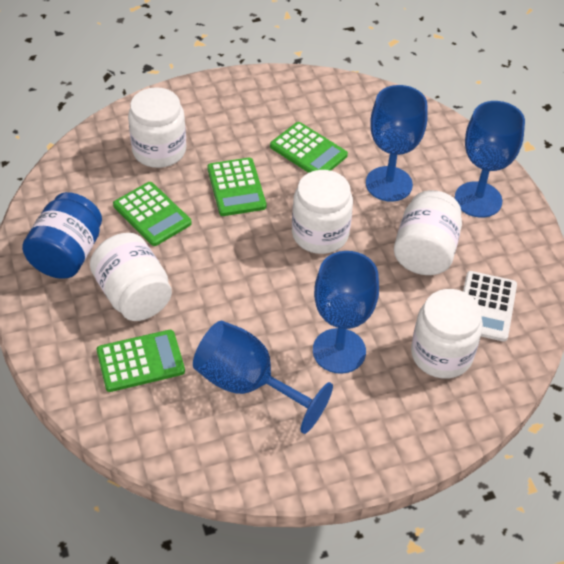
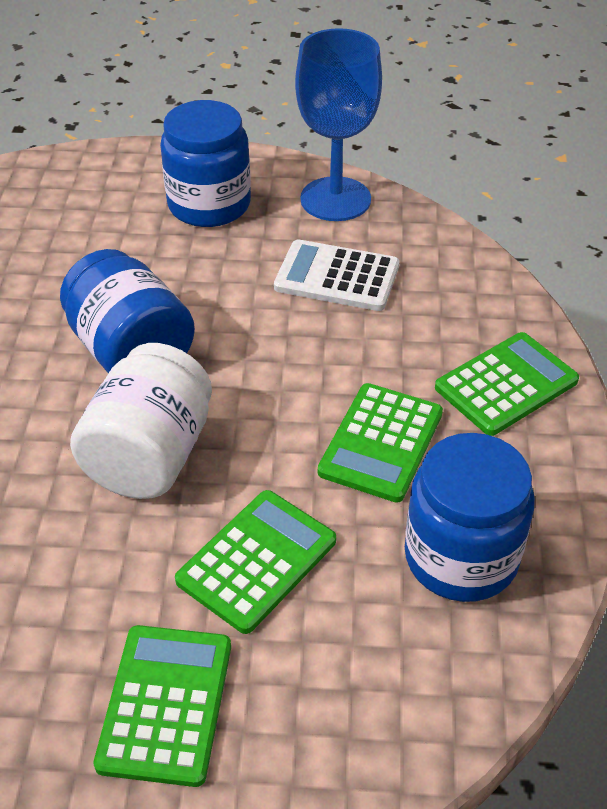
blue goblet: [193,321,333,434] [313,251,379,374] [366,85,427,202] [455,101,525,218] = 4 -> [295,28,382,221] = 1
blue jar: [22,192,102,279] = 1 -> [60,249,195,373] [160,100,251,227] [405,433,535,602] = 3
white jar: [90,233,172,321] [128,87,186,168] [292,170,353,254] [394,190,462,275] [411,289,483,379] = 5 -> [70,343,212,499] = 1

